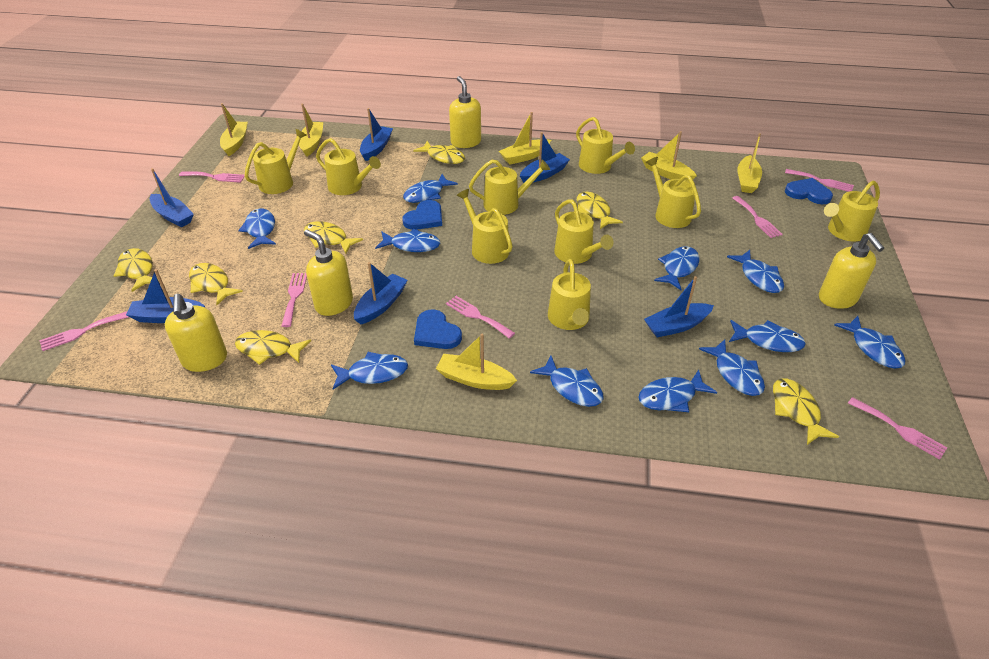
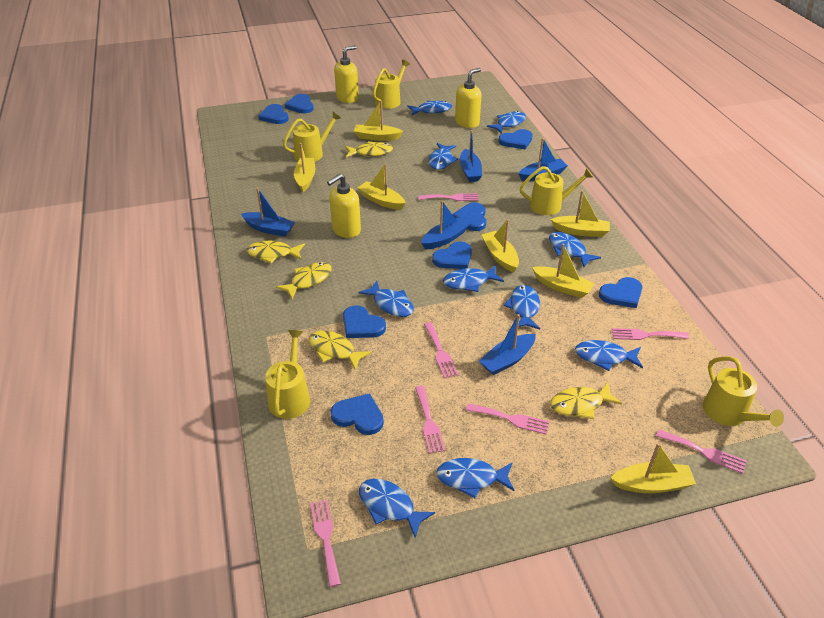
blue boat: [126,269,205,323] [150,168,194,228] [354,262,408,325] [360,108,393,161] [520,132,570,183] [644,276,714,337] = 6 -> [241,187,295,237] [421,201,470,249] [460,130,482,182] [479,314,536,375] [518,138,568,181] = 5
blue fish: [238,209,276,249] [331,352,408,390] [375,229,440,252] [403,174,458,203] [530,356,604,407] [638,370,717,412] [654,246,700,290] [699,340,765,396] [727,250,784,293] [729,320,806,352] [834,316,905,369] = 11 -> [358,281,414,317] [359,479,435,538] [407,101,452,116] [428,143,458,170] [436,458,514,498] [443,266,504,292] [487,111,526,134] [504,285,540,330] [549,232,601,267] [575,340,643,371] = 10
blue heart: [402,200,442,230] [414,309,462,349] [785,178,833,204] = 3 -> [258,104,289,124] [284,94,314,113] [330,393,384,435] [343,305,386,338] [432,241,472,269] [452,202,486,231] [499,129,533,150] [599,277,642,308] = 8
yellow boat: [220,103,248,156] [299,104,323,157] [436,334,517,390] [499,112,551,165] [641,131,697,181] [737,133,762,193] = 6 -> [294,143,315,192] [354,100,403,141] [358,163,406,210] [482,219,519,272] [532,243,595,298] [551,190,610,237] [611,443,696,493] = 7
yellow fish: [113,248,159,292] [189,263,243,305] [235,330,311,365] [304,221,363,254] [413,141,465,164] [577,192,623,229] [773,378,839,445] = 7 -> [247,241,305,264] [276,262,332,299] [309,330,372,370] [345,141,393,158] [550,383,622,419] = 5
yellow soap dispenser: [165,294,227,372] [304,230,353,316] [449,76,481,148] [819,233,884,309] = 4 -> [327,174,361,238] [334,46,359,103] [455,68,482,128] = 3
yellow watering can: [245,129,307,194] [316,138,381,195] [457,189,513,264] [469,159,550,215] [548,259,591,330] [554,199,613,264] [576,117,635,174] [645,157,701,228] [824,181,880,241] = 9 -> [265,330,310,419] [283,112,341,162] [373,60,410,109] [520,166,593,215] [703,356,784,427] = 5

